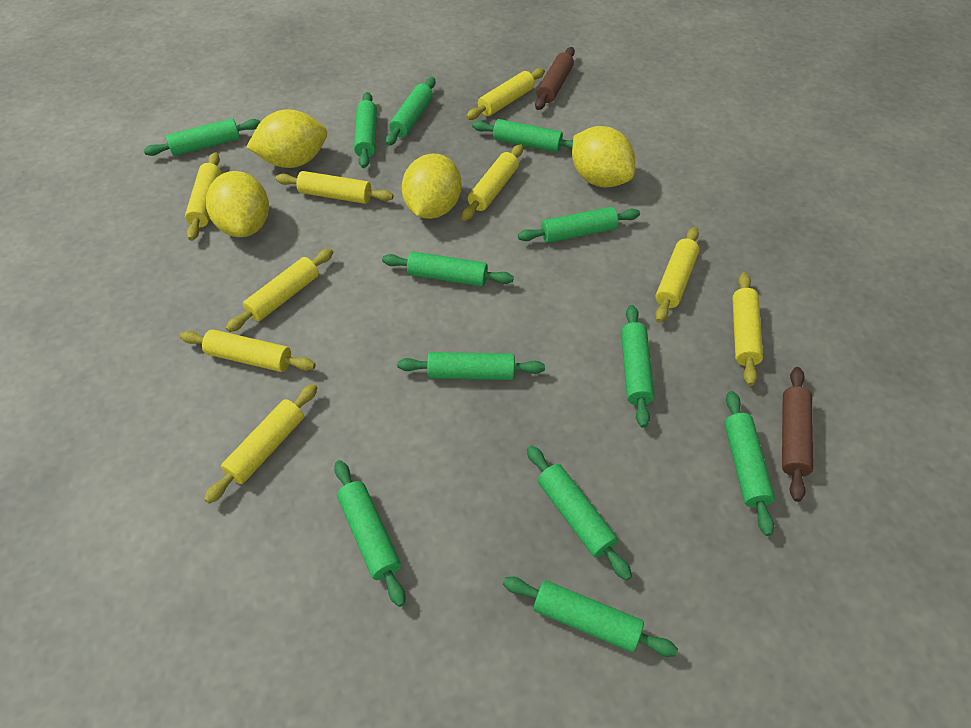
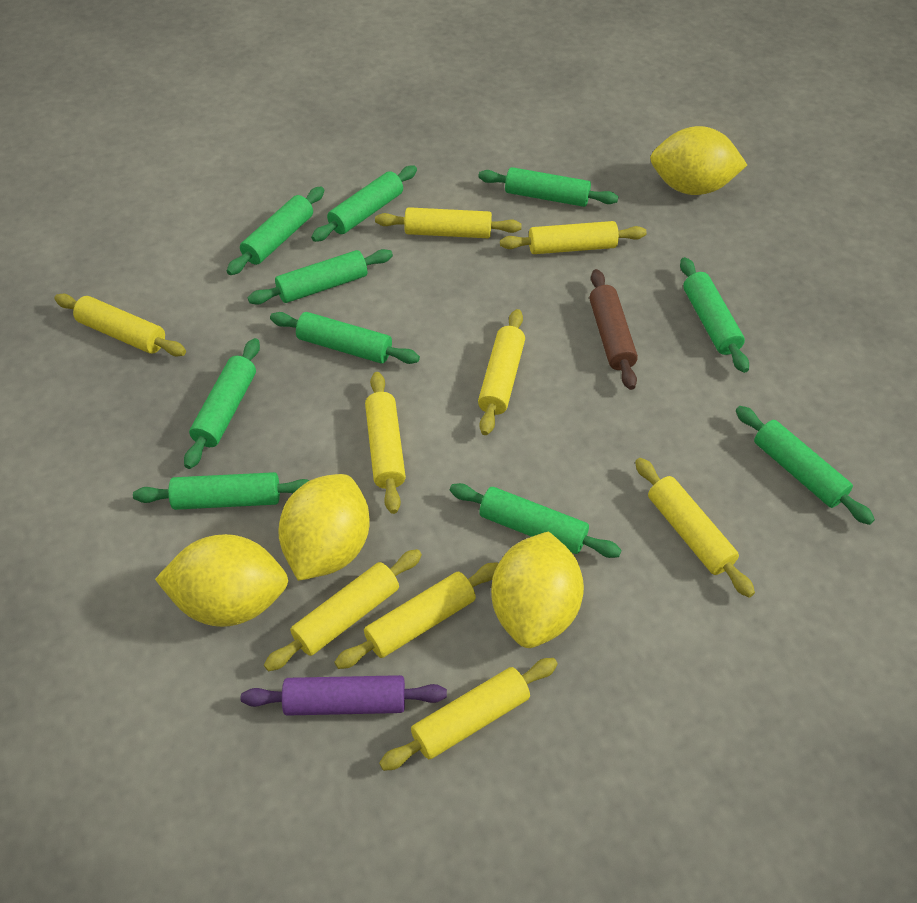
brown rolling pin: [535,47,575,110] [782,367,813,502] = 2 -> [589,269,638,390] = 1
green rolling pin: [144,118,260,156] [334,460,406,607] [354,92,377,168] [382,251,514,287] [386,77,435,146] [397,352,545,380] [472,119,573,152] [503,577,678,657] [518,207,640,243] [527,446,632,581] [621,305,655,428] [724,391,775,536] = 12 -> [133,472,310,510] [184,338,260,469] [227,186,324,275] [248,249,393,305] [270,312,420,364] [311,166,417,242] [450,483,622,558] [478,167,619,207] [680,257,749,373] [736,406,875,525] = 10
purple rolling pin: none = 0 -> [241,675,447,716] = 1

